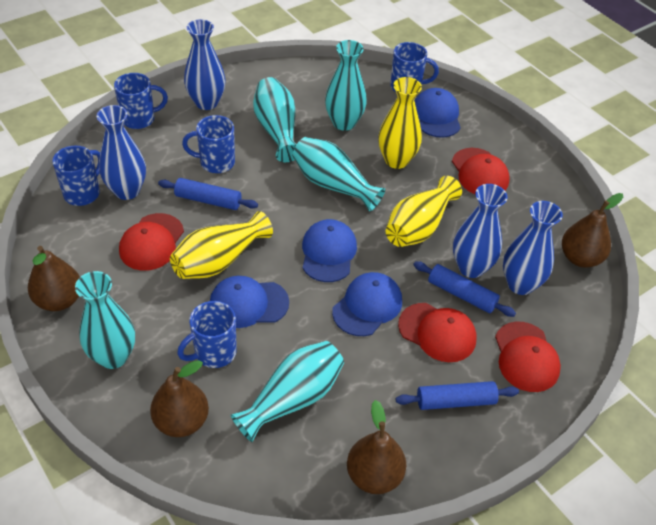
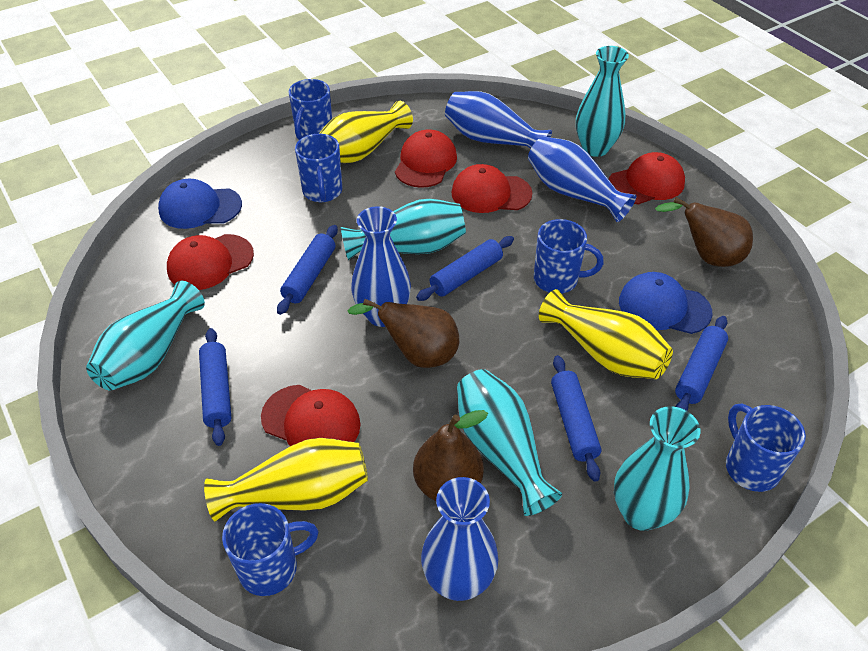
blue cap: [210,276,289,328] [302,219,357,282] [332,272,402,336] [415,88,461,138] = 4 -> [158,179,242,229] [619,272,713,334] = 2
blue rolling pin: [158,178,258,210] [396,381,519,410] [413,261,516,317] = 3 -> [199,328,232,446] [277,225,338,315] [416,236,514,301] [551,355,601,482] [675,316,728,411] = 5
brown pear: [28,246,80,311] [150,360,209,437] [347,400,406,494] [562,193,623,268] = 4 -> [347,299,459,368] [413,410,488,501] [655,197,753,267] = 3
red cap: [119,213,184,271] [398,303,477,362] [452,148,510,194] [495,322,561,392] = 4 -> [167,234,254,290] [261,385,360,446] [395,129,457,188] [451,164,532,213] [609,152,685,204] = 5

